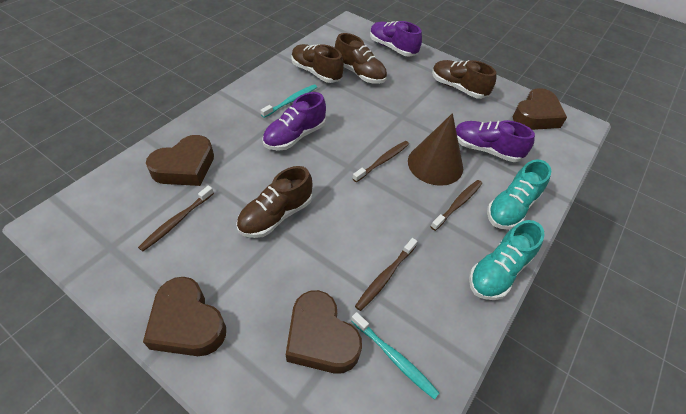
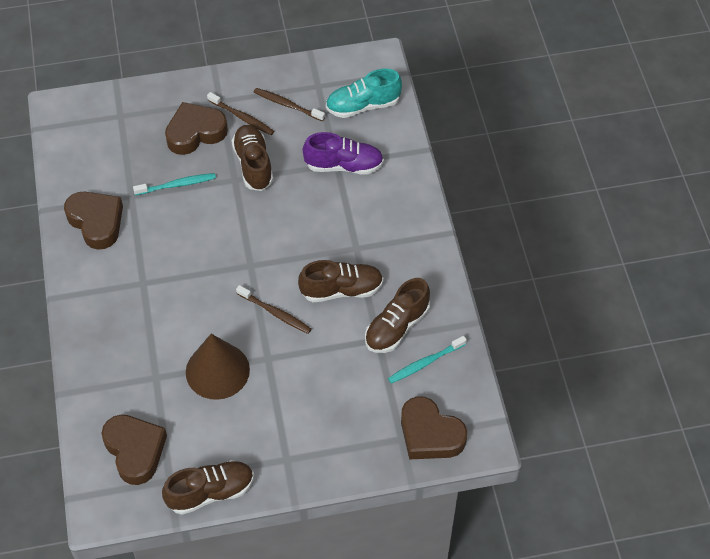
brown toothbrush: [138,185,214,251] [352,141,409,182] [355,238,417,311] [430,180,482,231] = 4 -> [207,92,274,135] [236,285,311,334] [254,88,325,122] = 3
purple shoe: [262,92,326,151] [370,21,422,57] [456,120,535,162] = 3 -> [303,132,384,175] = 1
turquoise shoe: [469,220,544,300] [487,160,551,230] = 2 -> [326,69,402,118] = 1

